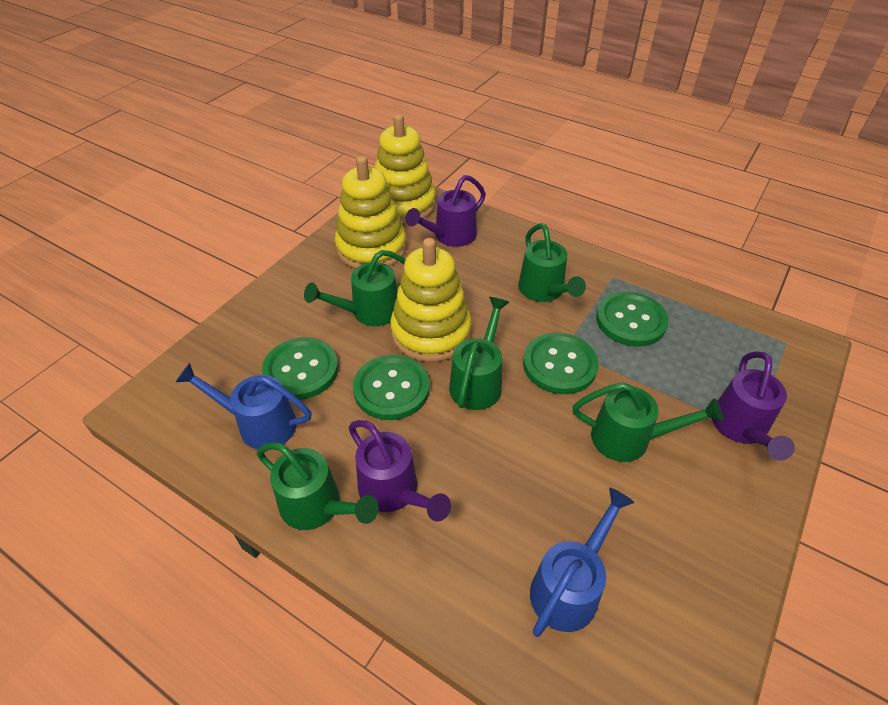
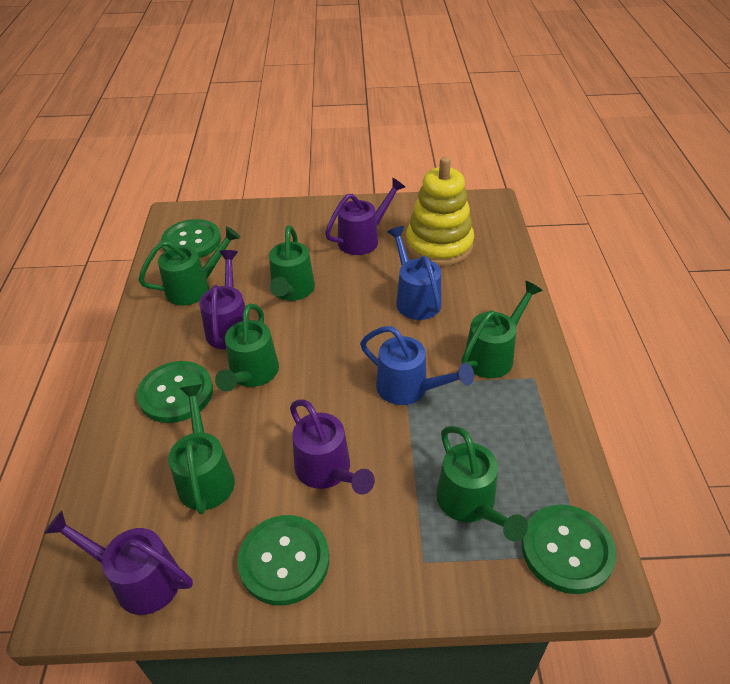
green watering can: [257,442,379,530] [304,250,406,326] [449,297,509,410] [518,223,586,302] [572,382,723,462] = 5 -> [139,226,240,305] [168,384,235,514] [215,303,279,392] [269,225,315,301] [436,426,528,541] [462,281,543,378] = 6
purple watering can: [349,420,451,521] [406,175,486,247] [712,351,795,461] = 3 -> [44,510,193,615] [199,250,245,349] [290,399,375,495] [325,178,406,255] = 4
yellow stacking toy: [335,156,406,269] [375,114,436,223] [390,238,471,362] = 3 -> [406,157,474,266] = 1

